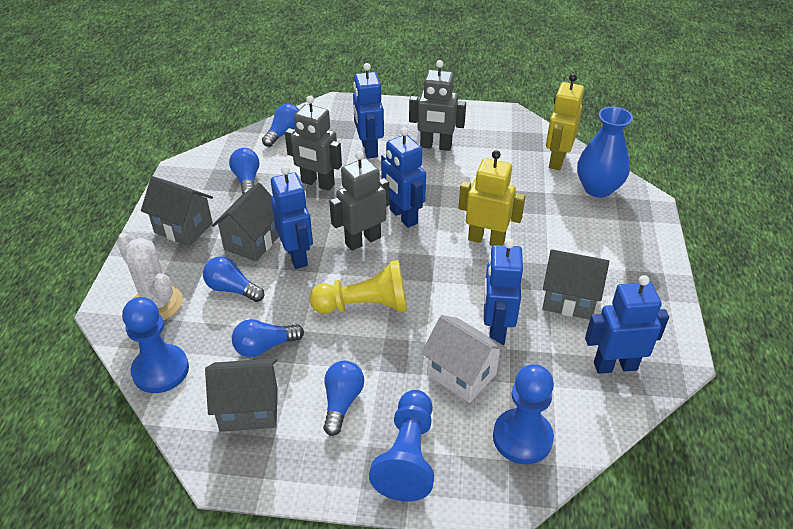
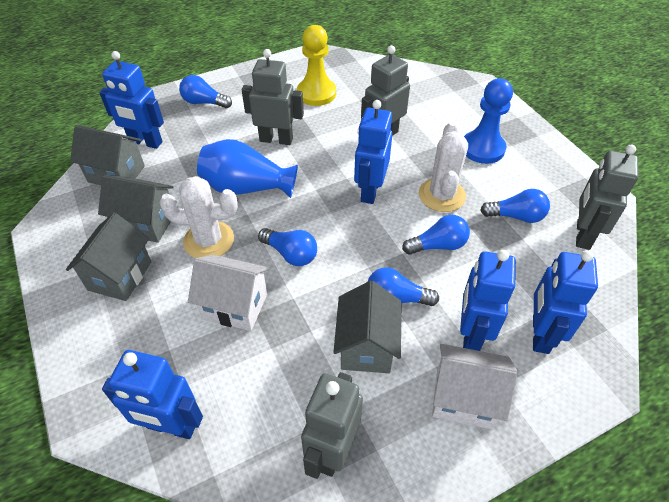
blue pawn: [122,297,189,393] [369,390,434,502] [493,364,554,464] = 3 -> [464,78,513,164] = 1
grey robot: [285,96,342,191] [329,151,389,251] [409,60,466,151] = 3 -> [242,49,304,145] [301,372,363,479] [361,45,410,136] [576,144,639,250] = 4
white cactus: [116,233,183,320] = 1 -> [159,176,238,258] [419,122,468,212] = 2
white house: [421,315,507,403] = 1 -> [188,255,269,331] [432,344,518,429] = 2
yellow robot: [459,150,525,246] [546,74,584,170] = 2 -> none = 0

